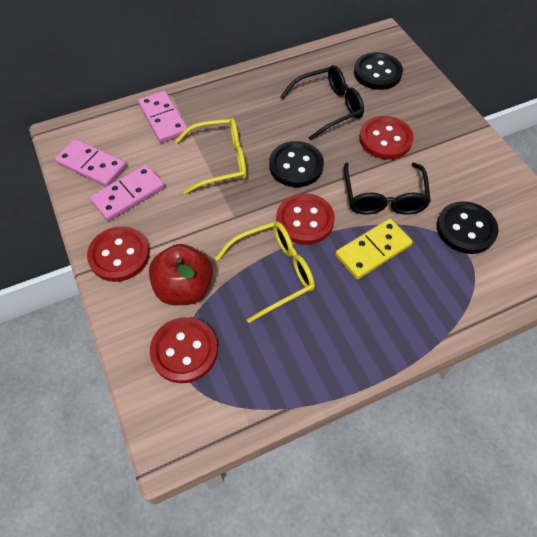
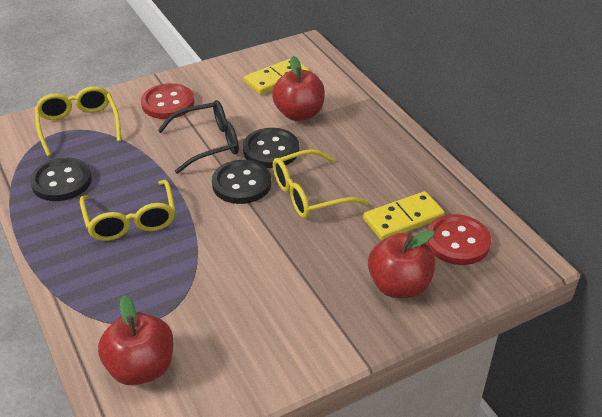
black glasses: [280,65,364,141] [344,163,431,215] = 2 -> [158,100,239,174] = 1
pink domino: [55,139,127,187] [90,165,165,221] [138,91,187,143] = 3 -> none = 0
red apple: [149,244,213,305] = 1 -> [98,295,174,385] [272,56,325,121] [368,230,436,298] = 3
red button: [87,226,150,282] [150,317,218,383] [276,193,335,245] [359,116,413,159] = 4 -> [141,83,194,119] [426,214,491,265] = 2
yellow domino: [335,218,413,280] = 1 -> [244,58,309,95] [363,191,445,240] = 2
yellow glasses: [175,118,247,194] [215,221,315,323] = 2 -> [35,86,121,156] [80,180,175,241] [273,149,368,218] = 3

